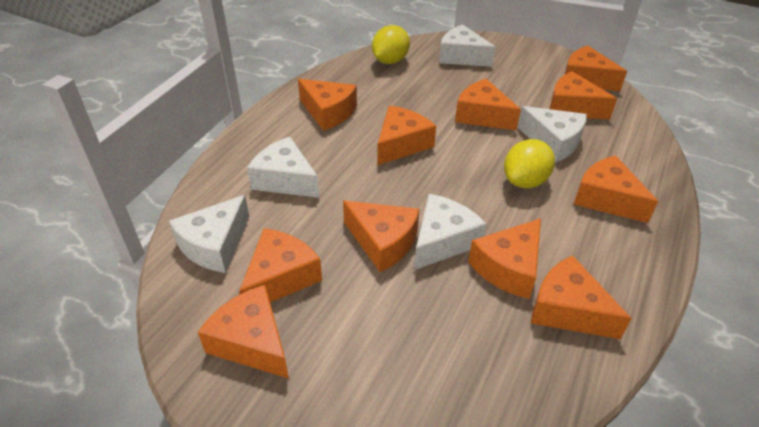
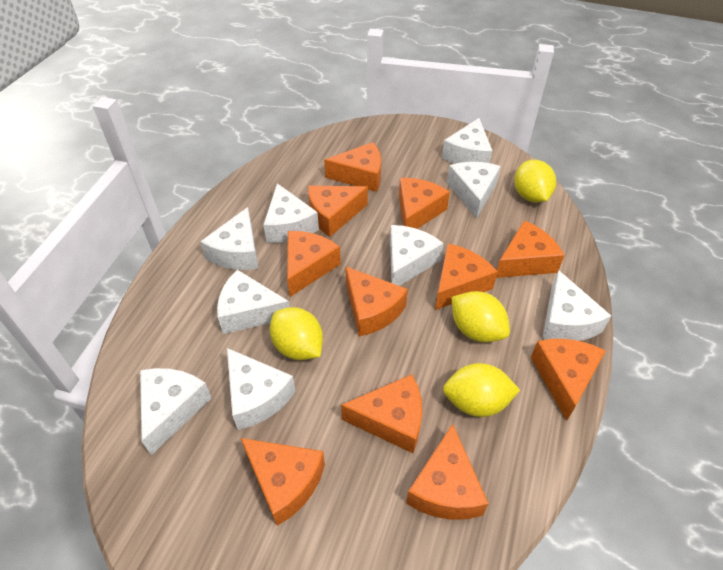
white cheese: [169,195,249,273] [247,137,319,198] [414,194,487,270] [439,24,496,67] [517,106,587,162] = 5 -> [140,368,211,455] [200,207,259,270] [217,270,290,334] [227,348,296,430] [263,183,319,243] [390,225,444,286] [442,118,493,164] [447,162,501,219] [542,270,611,341] = 9
yellow lemon: [372,25,410,64] [504,139,555,188] = 2 -> [270,307,323,360] [443,363,520,417] [451,291,510,342] [514,160,556,203] = 4

